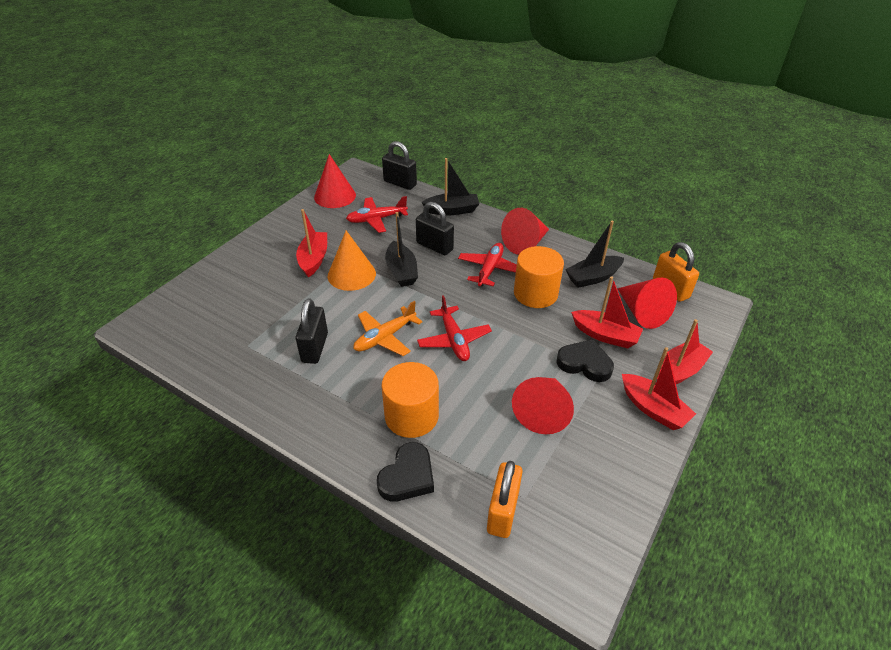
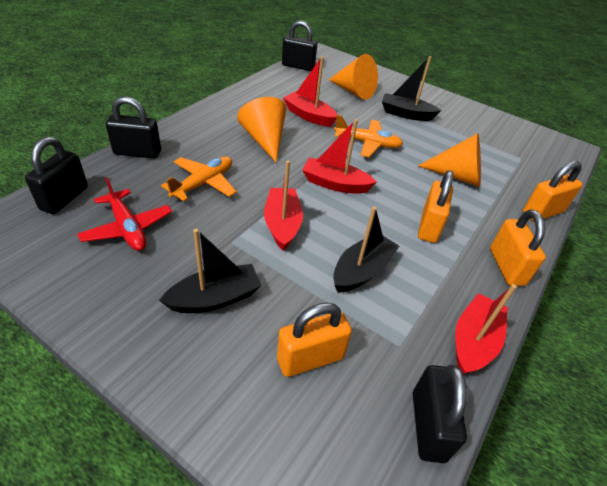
black heart: [377,442,434,502] [556,339,614,382] = 2 -> none = 0
black padlock: [296,299,328,364] [382,141,417,190] [416,202,454,255] = 3 -> [25,137,88,214] [106,96,161,159] [282,20,317,71] [413,364,467,463] = 4
orange cone: [328,231,376,291] = 1 -> [237,97,286,162] [329,54,378,100] [418,133,481,187] = 3
orange cylinder: [382,362,439,438] [514,246,564,308] = 2 -> none = 0
orange padlock: [487,461,523,538] [653,242,699,302] = 2 -> [277,303,352,377] [418,170,454,243] [490,210,546,286] [523,161,583,221] = 4
orange plane: [353,301,422,356] = 1 -> [161,156,237,201] [334,115,403,157] = 2
red cone: [314,154,356,208] [501,208,549,255] [512,377,574,434] [617,277,677,329] = 4 -> none = 0
red plane: [346,196,408,233] [417,295,492,361] [458,243,517,286] = 3 -> [77,178,172,251] = 1

